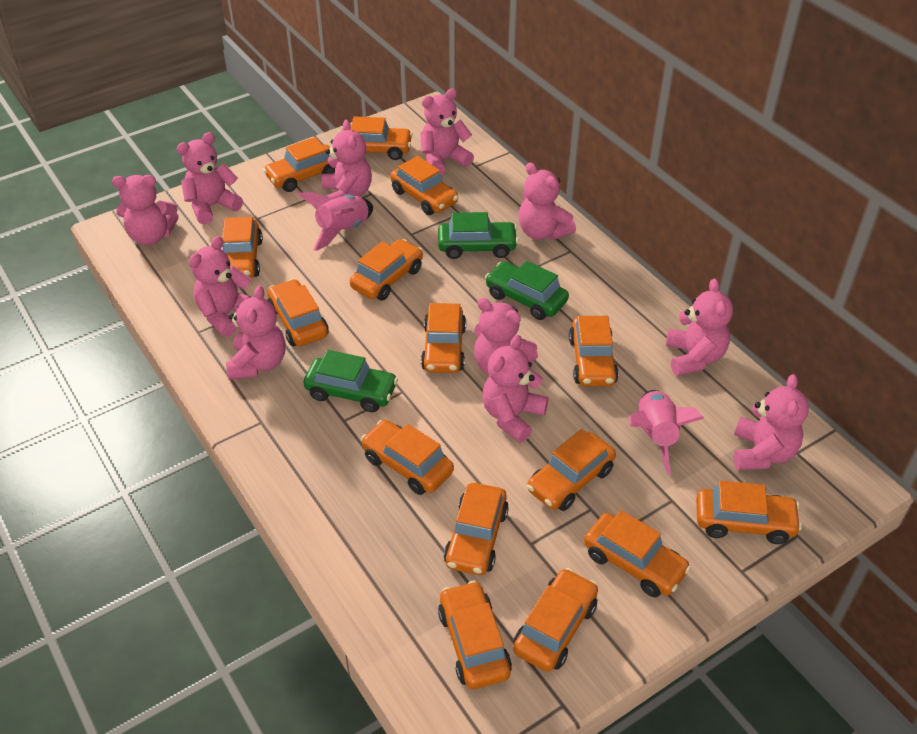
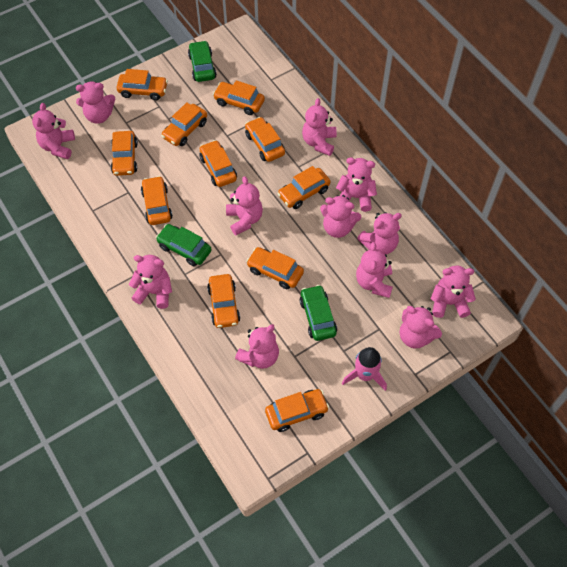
orange car: [222,217,263,278] [263,137,335,192] [268,279,329,346] [342,116,413,160] [350,239,423,301] [361,420,454,495] [390,156,459,215] [421,303,466,373] [438,581,512,689] [444,483,509,575] [513,568,598,672] [527,429,616,511] [569,316,619,386] [584,510,691,597] [696,481,802,544] = 15 -> [111,131,138,176] [117,69,168,100] [141,176,173,225] [161,102,207,146] [200,140,237,187] [207,274,240,328] [213,80,265,115] [245,117,285,162] [246,247,304,289] [265,389,329,432] [277,166,330,209] = 11
pink rocket: [297,192,373,251] [629,390,704,475] = 2 -> [342,347,387,391] = 1
pink teddy bear: [112,175,179,245] [177,132,243,224] [189,236,252,337] [226,285,286,380] [322,120,372,199] [420,88,474,175] [474,298,538,375] [482,335,548,443] [519,162,576,240] [666,278,733,376] [733,374,809,470] = 11 -> [32,103,75,159] [76,81,116,124] [129,255,172,309] [226,176,263,236] [235,324,279,369] [302,98,337,156] [320,195,361,238] [336,157,377,212] [356,242,393,298] [357,212,402,255] [400,306,442,348] [431,265,476,318] = 12

